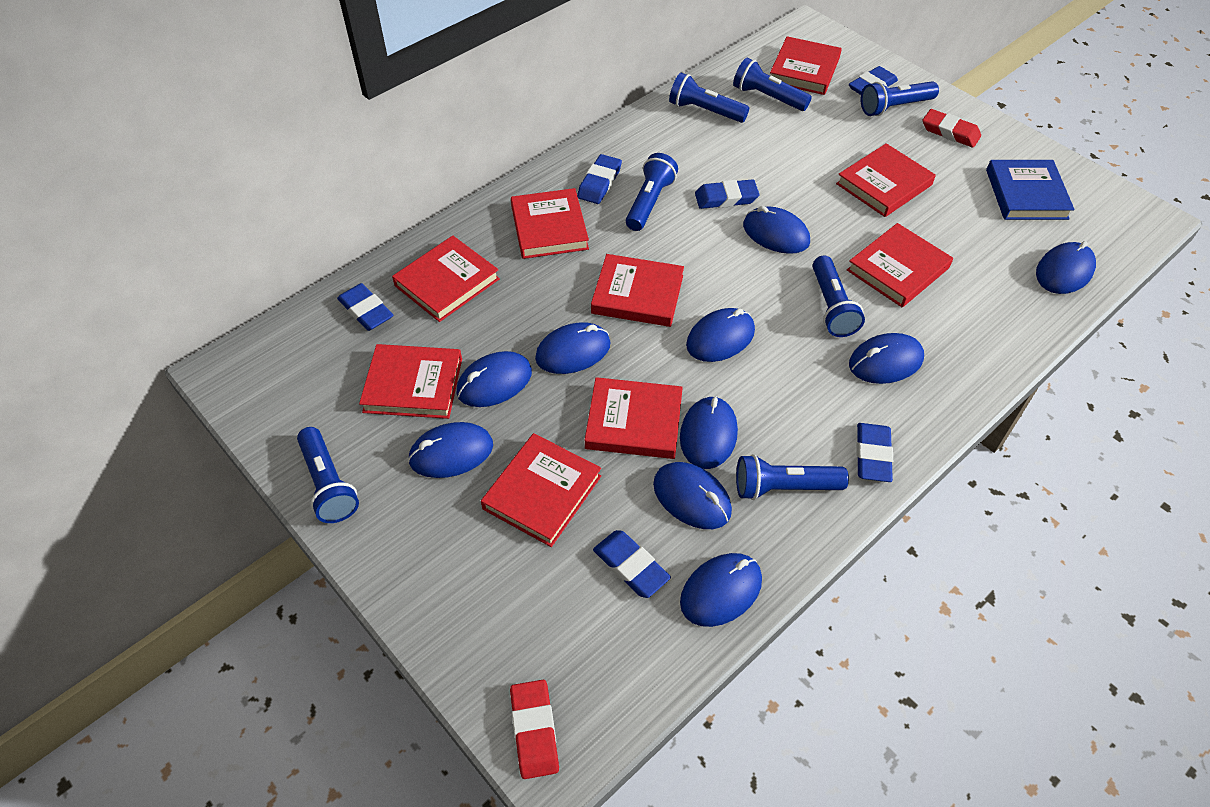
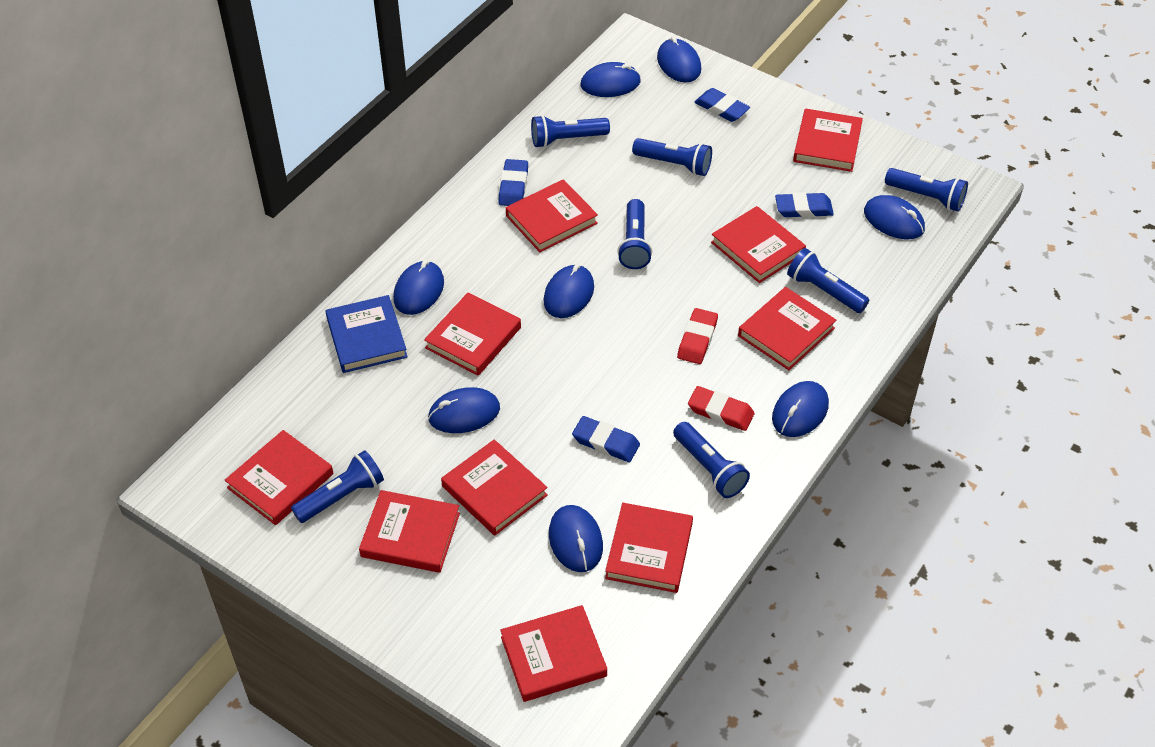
blue eraser: [337,283,393,331] [577,154,622,204] [593,530,671,598] [695,179,759,209] [849,66,898,95] [856,423,893,482] = 6 -> [498,159,528,206] [572,416,640,462] [695,88,750,122] [775,192,834,218] = 4
blue mouse: [408,422,493,478] [456,351,532,407] [535,322,610,374] [653,462,732,529] [680,396,738,469] [680,553,762,627] [686,308,755,362] [743,206,810,254] [849,333,924,384] [1036,241,1096,294] = 10 -> [393,260,444,315] [428,387,500,433] [544,264,594,318] [549,505,603,572] [581,62,641,97] [657,36,701,82] [772,381,829,437] [864,195,925,239] = 8
red book: [359,344,462,419] [392,236,500,322] [481,433,601,547] [511,188,589,259] [585,377,683,459] [591,254,684,327] [770,36,842,95] [836,143,936,217] [847,223,953,307] = 9 -> [225,430,334,525] [359,490,460,573] [424,293,521,376] [441,439,548,536] [500,605,607,702] [506,179,598,252] [605,503,693,593] [711,206,806,283] [738,287,836,370] [793,109,863,172] = 10

